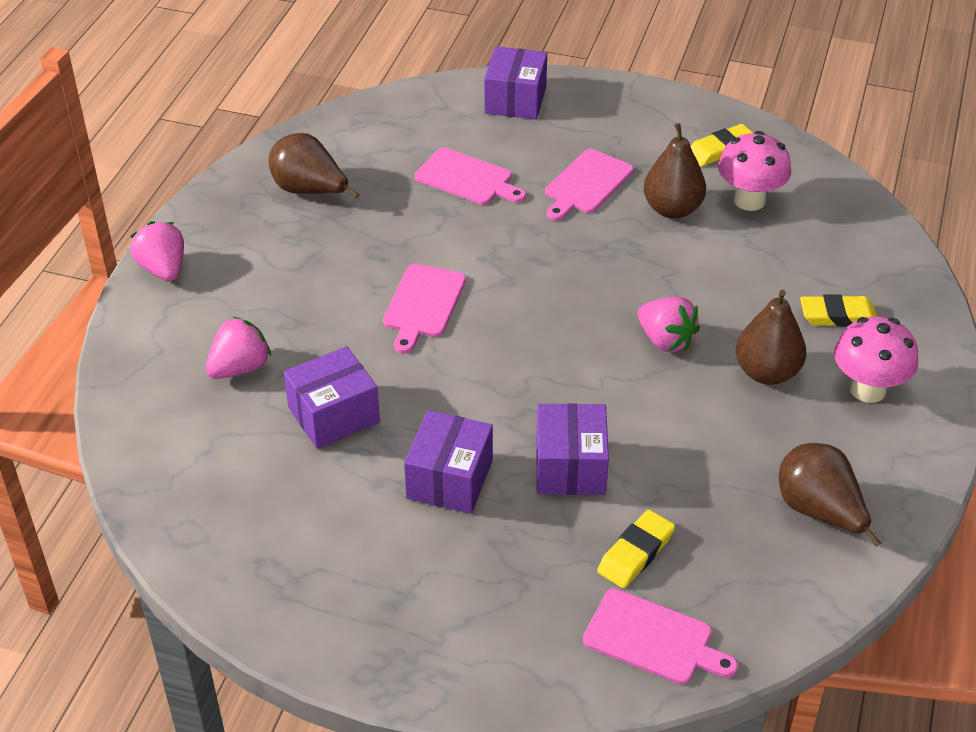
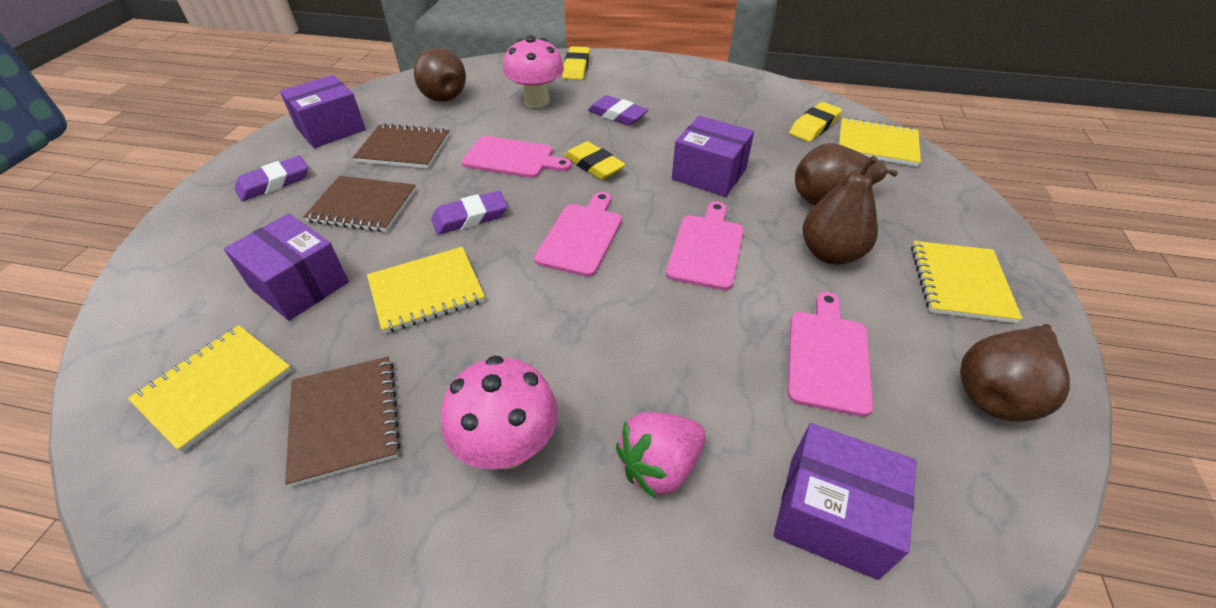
brown notebook: none = 0 -> [285,357,401,487] [303,176,416,232] [353,123,449,168] = 3
pink strawberry: [130,221,184,281] [206,317,271,379] [638,297,700,352] = 3 -> [616,412,706,499] = 1
purple eraser: none = 0 -> [235,156,308,201] [431,191,508,234] [588,95,648,126] = 3
yellow notebook: none = 0 -> [128,325,292,452] [367,247,485,334] [839,117,921,167] [911,241,1022,323] = 4

